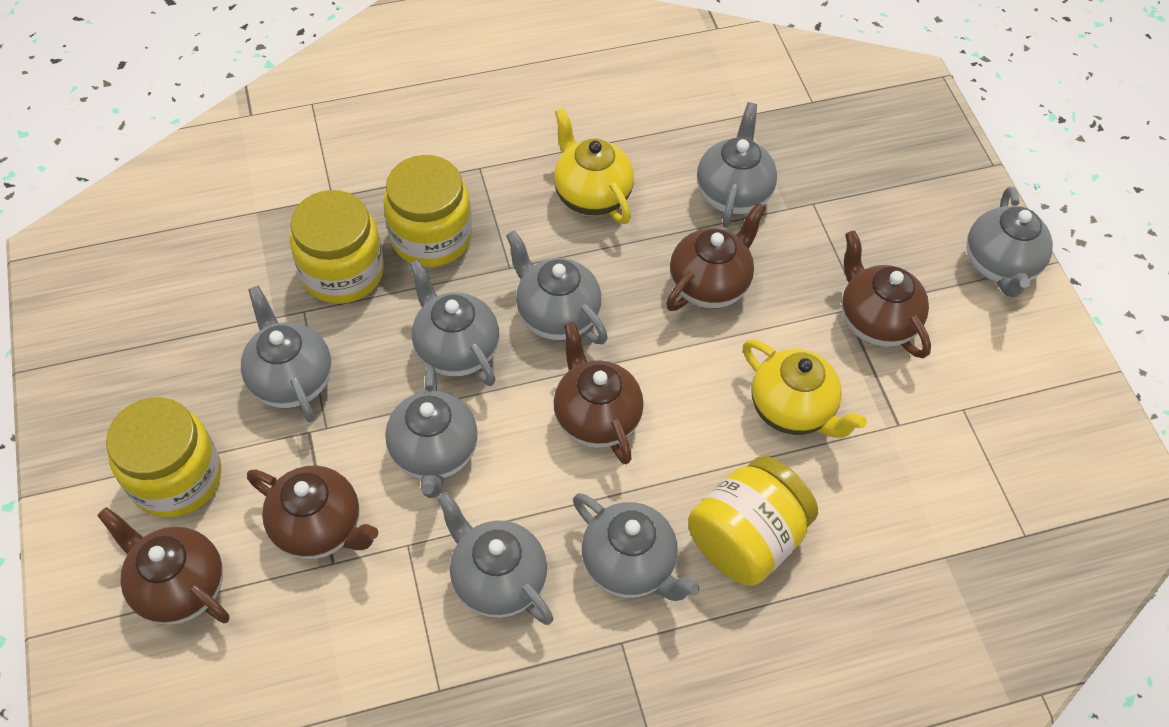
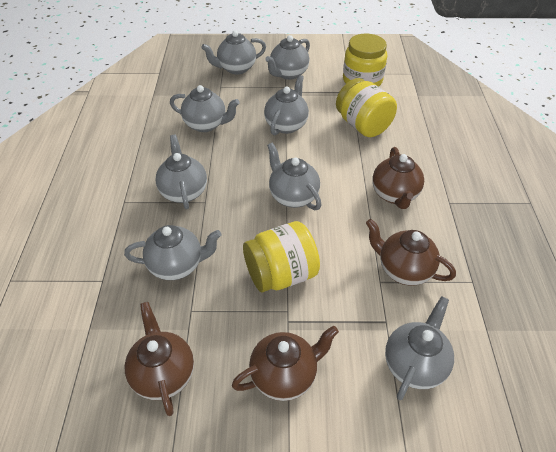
brown teapot: [97,507,230,625] [247,465,378,560] [553,322,643,464] [666,203,766,311] [842,231,931,358] = 5 -> [125,302,194,416] [232,326,339,401] [366,219,456,286] [372,147,424,209] = 4
yellow jar: [106,397,221,518] [290,190,384,304] [383,155,472,267] [688,456,818,586] = 4 -> [243,221,320,292] [336,78,397,137] [343,34,387,86] = 3
yellow teapot: [554,108,634,224] [743,339,867,438] = 2 -> none = 0

